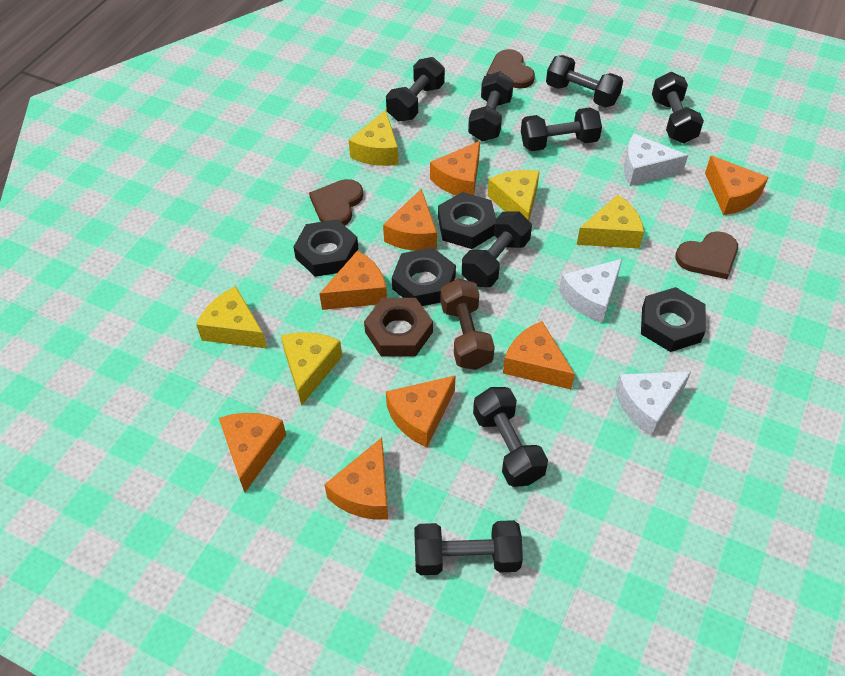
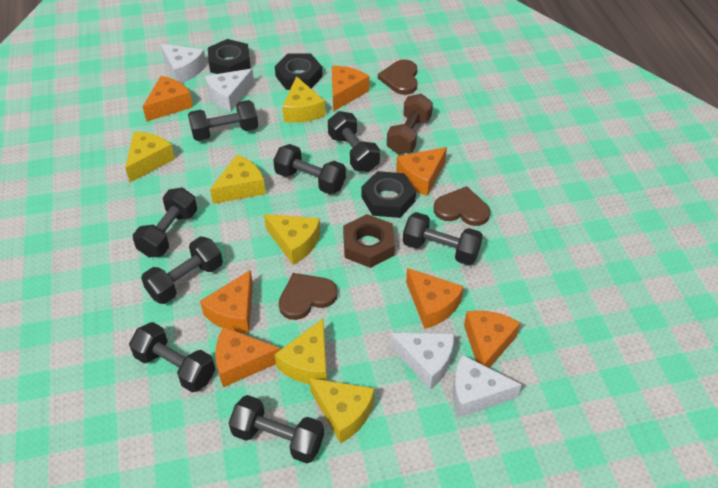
black nut: [294,219,358,277] [392,248,456,306] [438,192,496,249] [641,287,706,352] = 4 -> [208,39,251,74] [275,54,323,90] [361,171,416,218] = 3
orange cheese: [219,413,286,492] [319,250,387,310] [324,438,388,520] [383,189,437,251] [386,376,455,447] [430,141,480,195] [503,321,575,389] [705,156,769,215] = 8 -> [143,76,193,122] [200,270,253,333] [215,327,280,387] [332,66,370,111] [396,147,447,196] [406,268,464,329] [464,310,520,368] = 7
white cheese: [559,259,622,323] [615,372,691,437] [624,134,688,186] = 3 -> [160,44,206,83] [205,69,254,112] [390,333,454,390] [453,355,522,418] = 4
yellow cheese: [196,286,267,348] [281,332,342,406] [349,110,399,166] [488,170,540,220] [577,195,644,249] = 5 -> [125,132,175,182] [210,155,266,204] [264,214,320,265] [275,319,327,384] [282,76,325,123] [309,378,374,444] = 6

